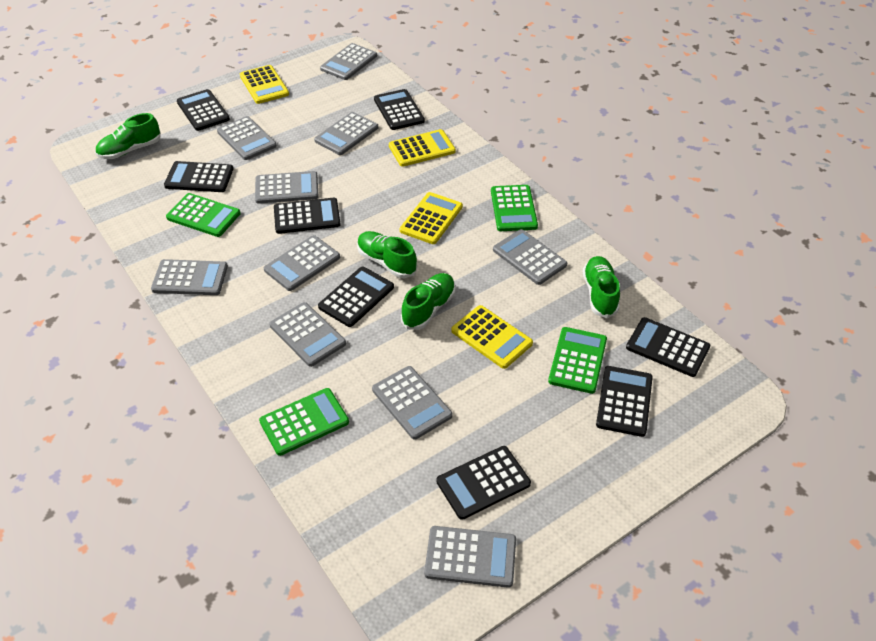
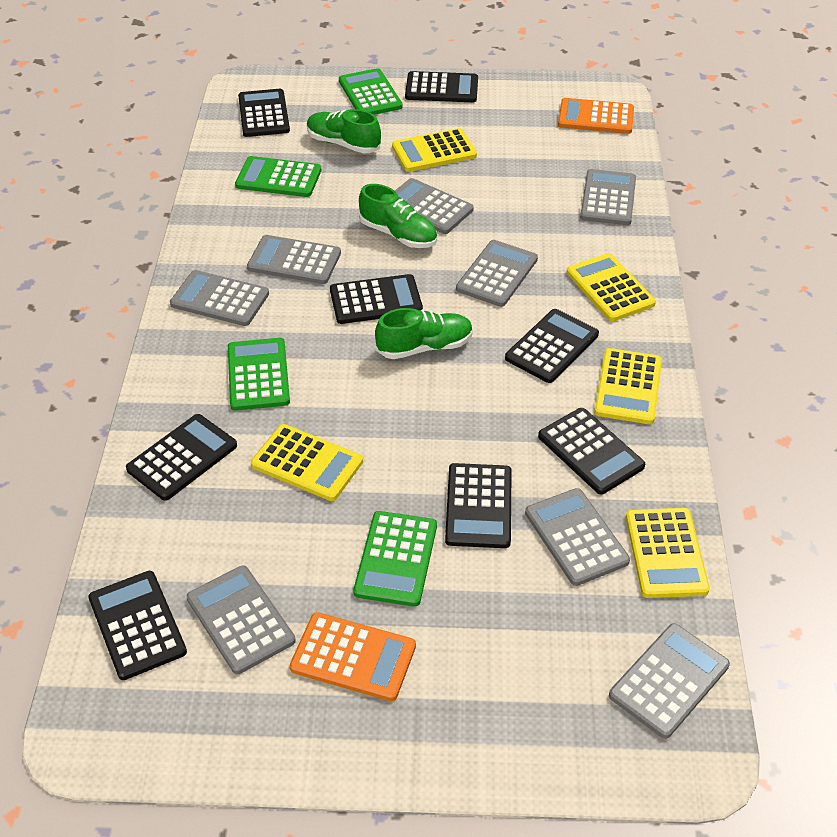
green shoe: [95,113,161,159] [357,231,417,278] [401,273,455,330] [583,256,620,318] = 4 -> [307,109,381,154] [359,184,437,248] [375,308,473,359] = 3
grey calculator: [151,259,228,295] [217,116,277,160] [255,171,319,204] [264,235,340,291] [269,302,346,367] [314,112,378,155] [320,43,377,80] [372,366,453,440] [424,526,516,588] [493,229,567,285] = 10 -> [170,270,269,326] [186,565,296,674] [247,235,341,284] [395,178,474,234] [456,240,538,307] [525,488,630,586] [580,169,636,225] [609,623,730,739] = 8
orange calculator: none = 0 -> [290,612,416,701] [558,98,634,134] = 2
yellow calculator: [240,65,289,104] [389,129,456,167] [400,192,463,244] [451,305,533,369] = 4 -> [251,424,363,501] [392,128,477,172] [567,253,656,322] [594,348,662,424] [626,508,710,598] = 5

